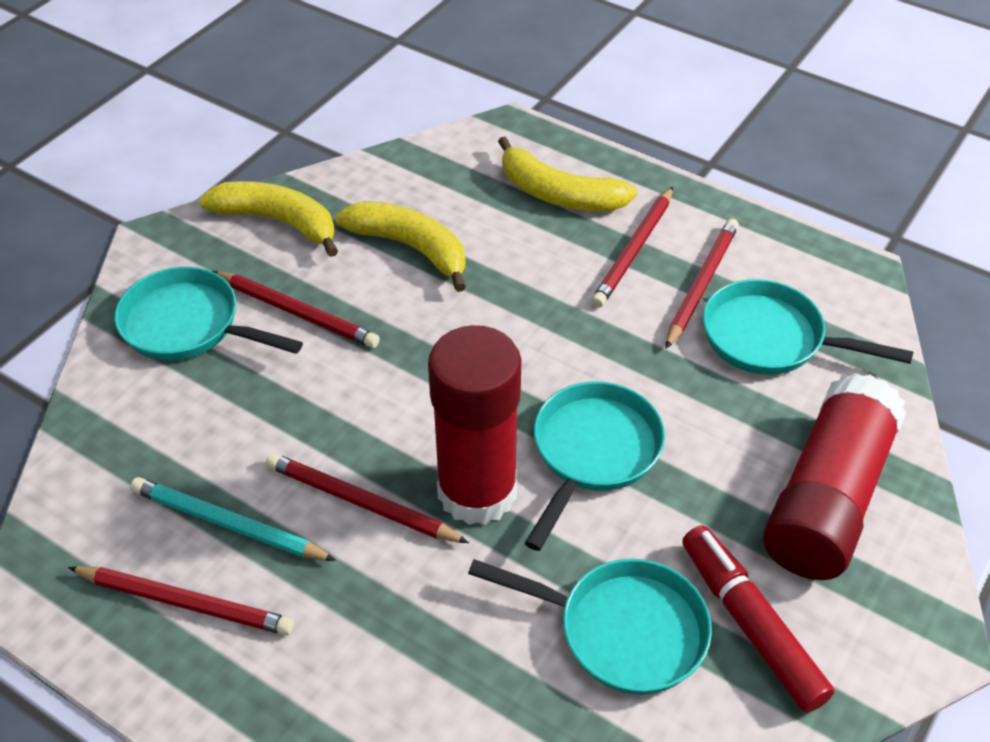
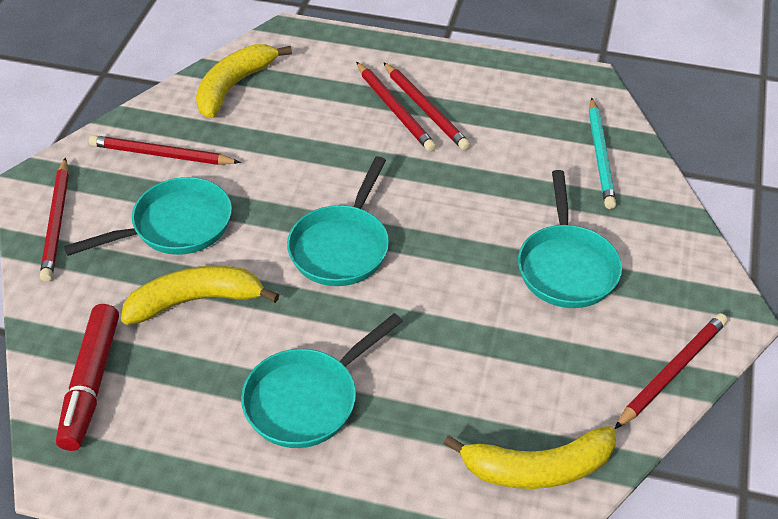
red glue stick: [428,325,522,525] [763,373,906,580] = 2 -> none = 0

